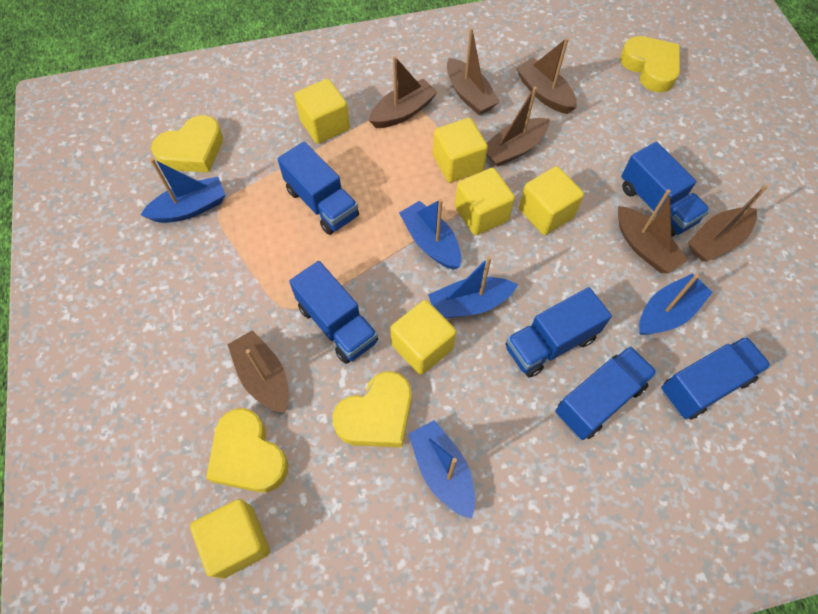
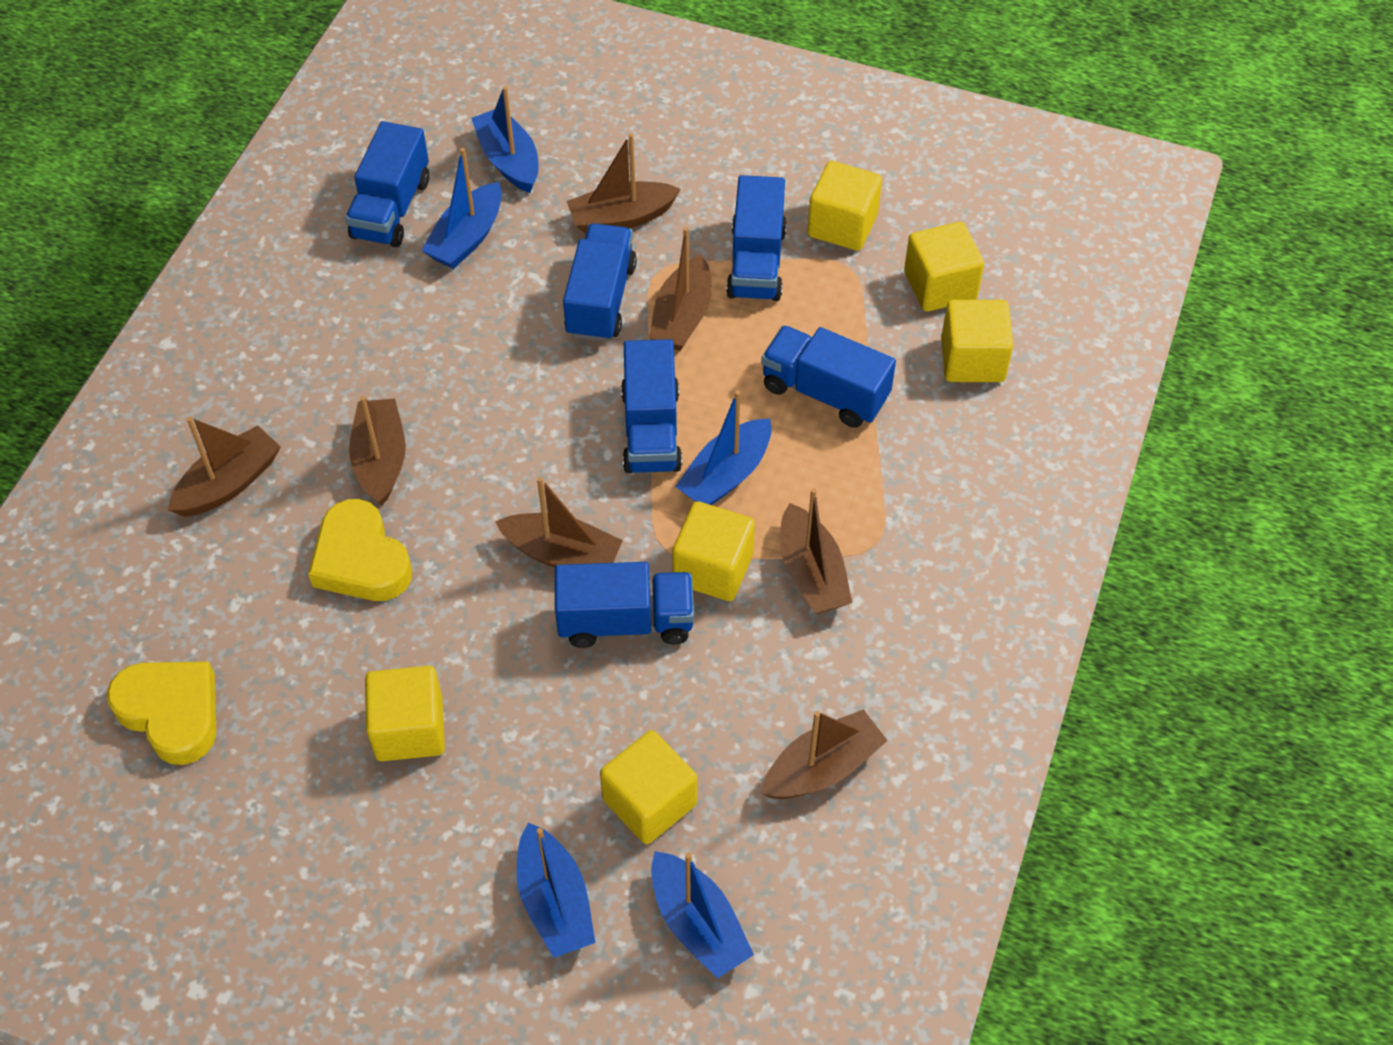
yellow heart: [151,115,223,173] [206,408,288,492] [332,371,411,448] [620,36,680,92] = 4 -> [107,661,216,765] [308,499,412,601] = 2

